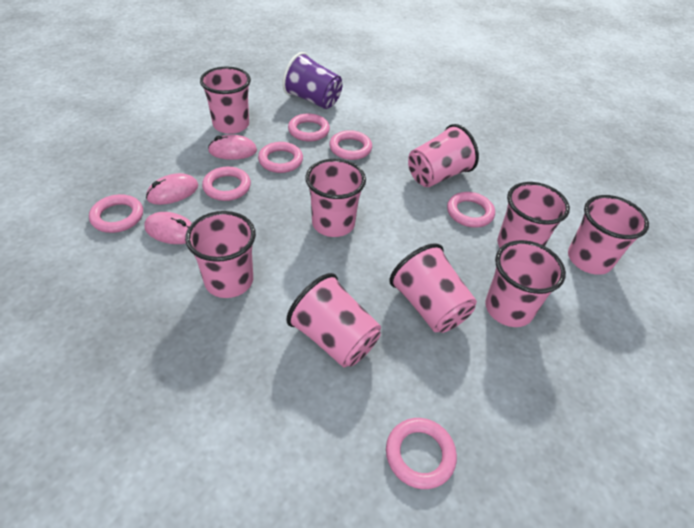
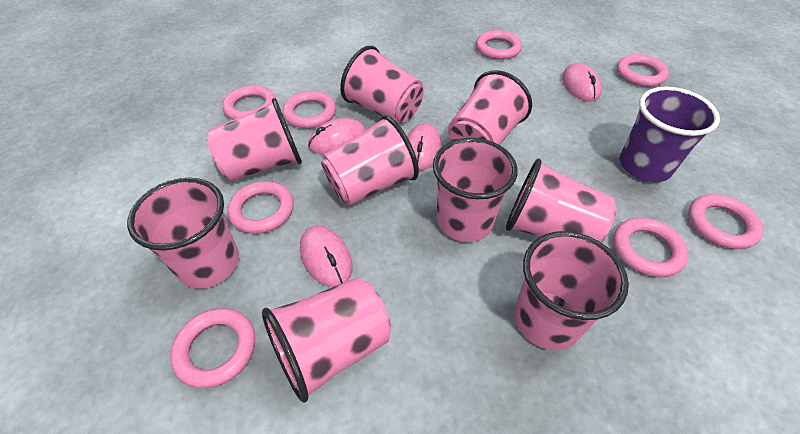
pink mouse: [144,212,192,244] [146,173,198,205] [208,135,257,160] = 3 -> [300,226,353,287] [308,118,366,154] [407,123,441,171] [562,63,602,102] = 4
pink ring: [89,194,143,233] [202,167,251,201] [258,142,303,173] [288,113,330,142] [329,130,372,160] [386,418,457,489] [447,192,495,228] = 7 -> [170,308,255,388] [222,85,276,120] [227,181,294,234] [282,91,336,129] [476,30,522,60] [613,217,689,277] [617,54,669,87] [688,194,764,249] = 8

